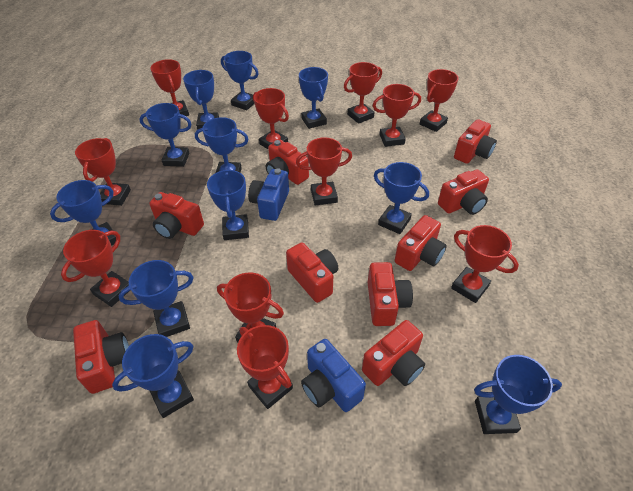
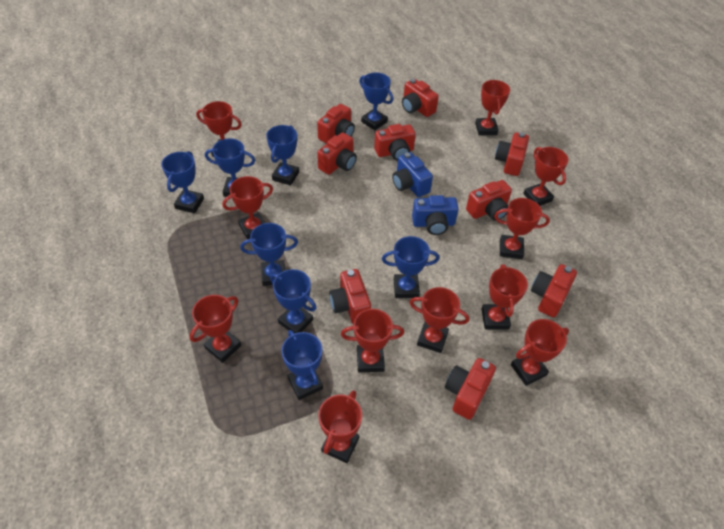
blue trophy: [50,180,116,246] [112,334,194,418] [118,260,194,337] [139,103,191,167] [183,70,219,130] [195,117,249,173] [207,169,249,240] [221,51,259,110] [299,67,328,129] [374,162,429,234] [474,355,562,434] = 11 -> [161,151,204,213] [205,138,255,197] [240,223,298,286] [266,125,299,185] [270,269,316,333] [281,330,323,400] [359,73,393,130] [382,236,439,298] = 8

